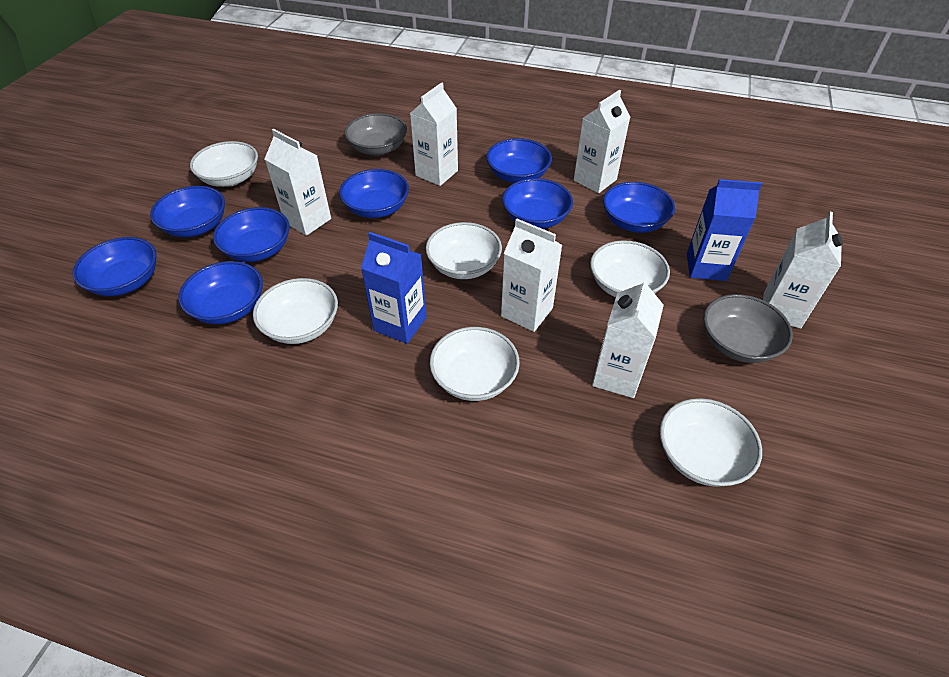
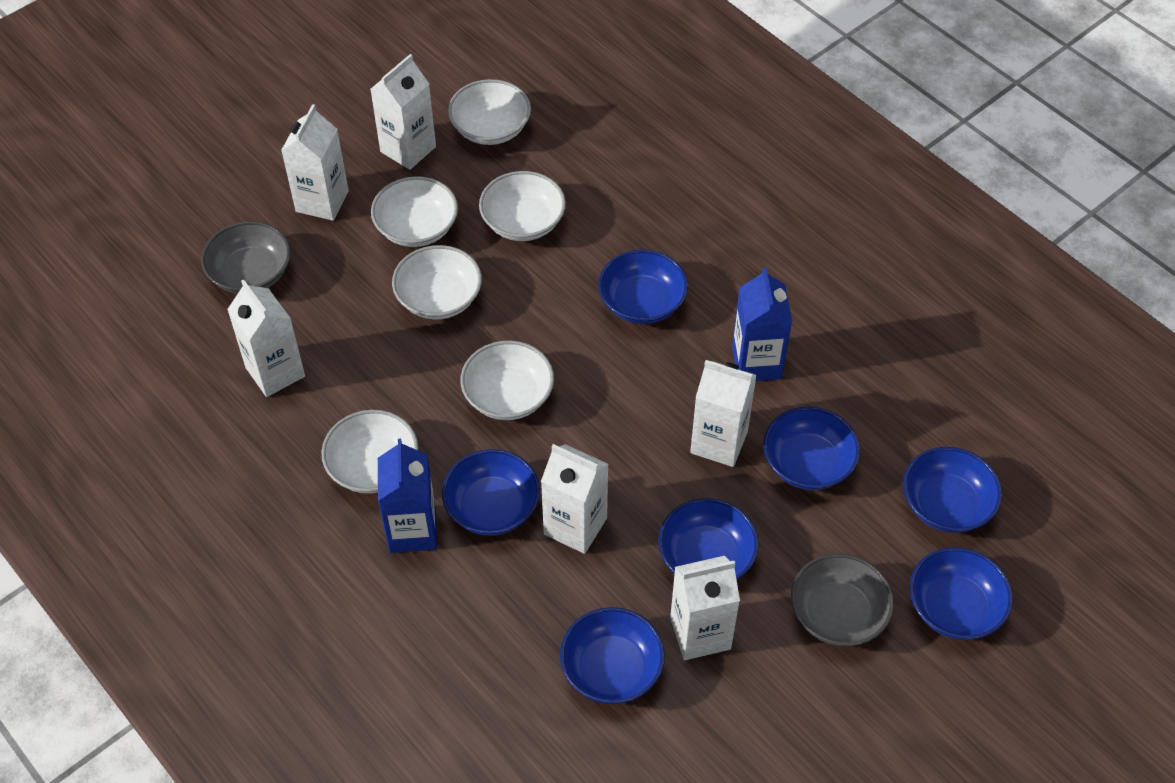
blue bowl: [73,237,157,296] [150,186,225,237] [178,261,263,324] [213,207,290,262] [339,169,409,218] [486,138,552,183] [502,178,573,229] [603,182,675,233] = 8 -> [442,449,540,536] [560,607,665,704] [598,250,688,324] [658,498,759,580] [763,407,860,490] [903,447,1002,533] [909,547,1013,640] = 7

